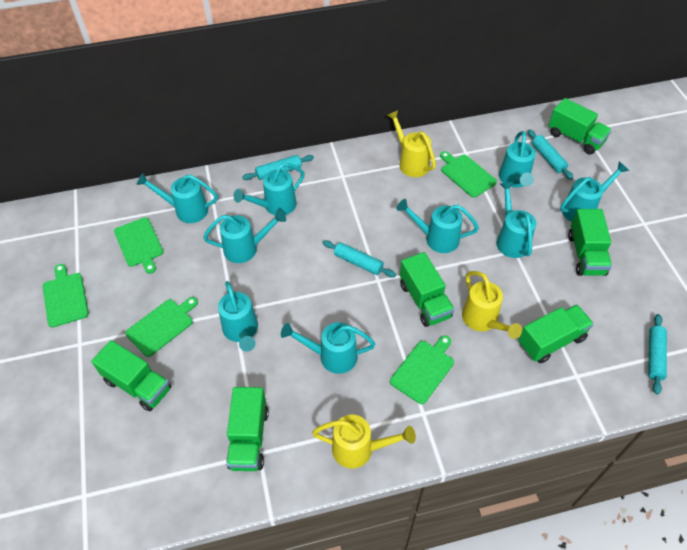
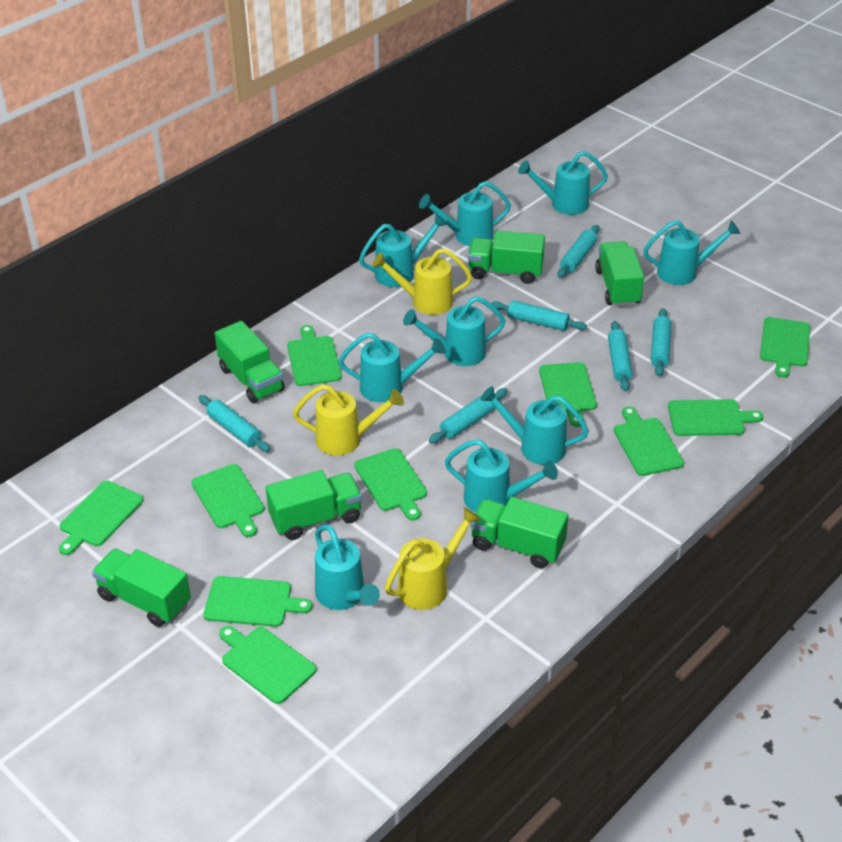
green cutting board: [43,264,89,327] [114,217,163,274] [126,297,198,357] [390,335,454,404] [440,151,497,198] = 5 -> [59,481,143,555] [191,464,264,537] [204,576,312,627] [219,626,316,704] [287,325,342,386] [354,448,427,521] [539,362,597,427] [614,406,684,476] [668,399,763,436] [760,317,810,378] = 10
turquoise rolling pin: [242,155,314,180] [323,240,396,277] [528,129,573,180] [648,314,667,395] = 4 -> [198,395,270,452] [429,388,508,444] [491,300,587,331] [557,225,600,278] [608,321,633,392] [651,308,671,377] = 6

